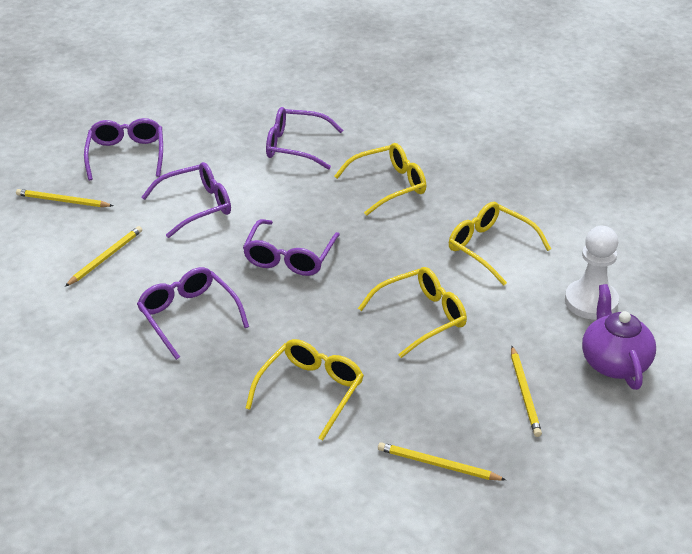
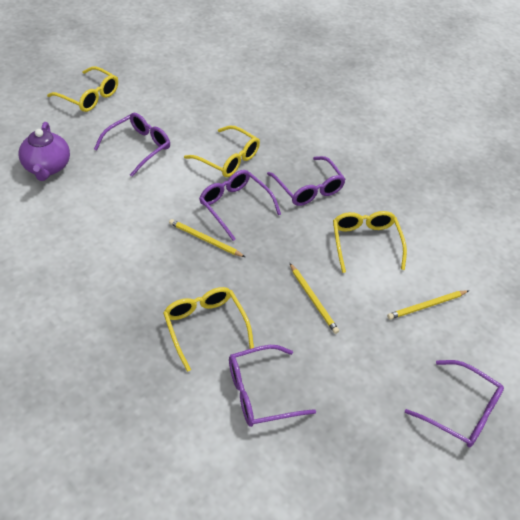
white pawn: [565,226,619,320] = 1 -> none = 0
yellow pencil: [16,189,113,207] [65,226,142,287] [378,442,506,481] [511,346,542,437] = 4 -> [169,219,245,257] [290,263,339,334] [387,290,468,320] = 3

